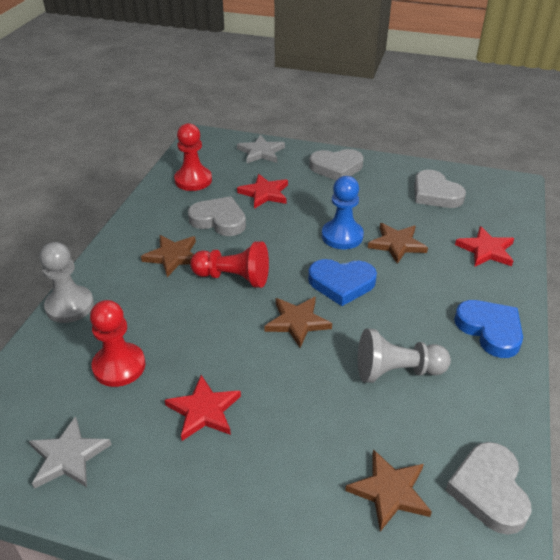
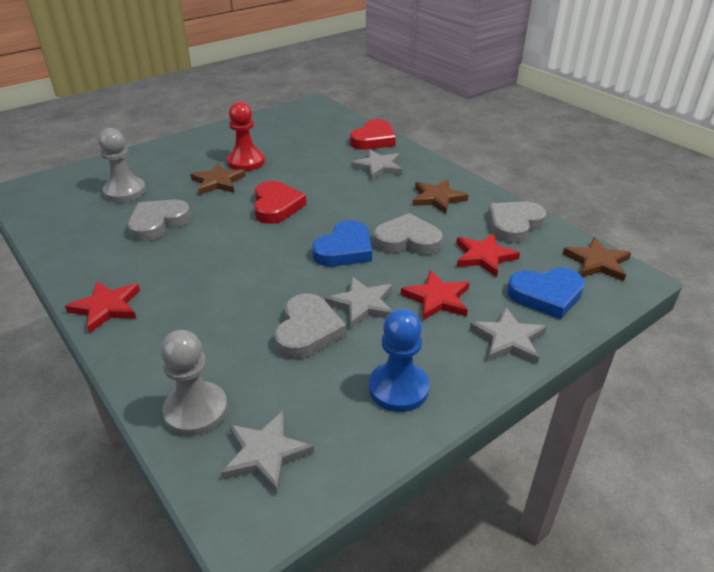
brown star: [141,235,196,277] [264,297,332,348] [345,449,432,532] [368,223,428,264] = 4 -> [190,163,246,195] [412,179,468,214] [563,237,631,281] = 3
grey star: [29,416,112,489] [237,135,285,163] = 2 -> [221,411,314,493] [325,276,393,328] [351,150,402,180] [470,307,547,364] = 4
red heart: none = 0 -> [254,181,306,224] [350,119,396,150] = 2
red pawn: [90,300,146,387] [174,123,212,191] [190,242,269,288] = 3 -> [227,102,265,171] = 1

